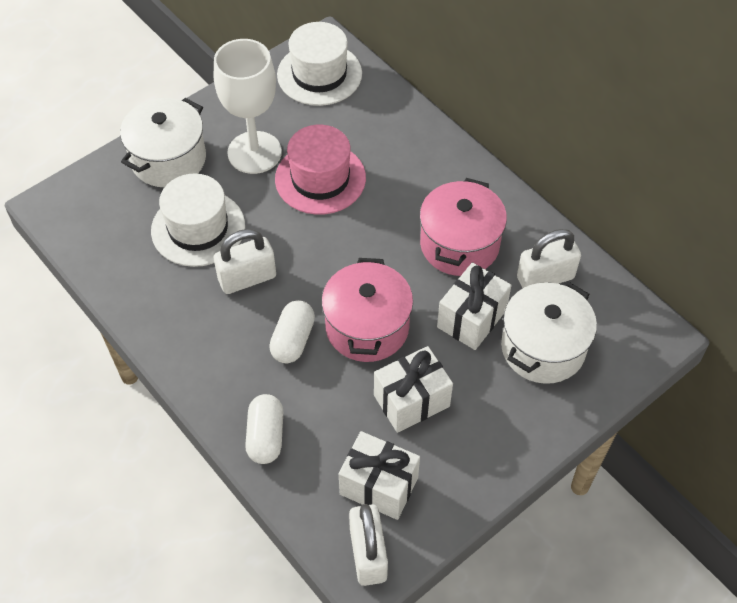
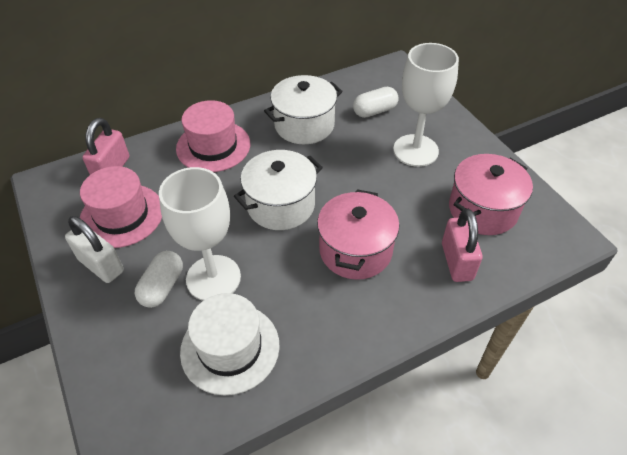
pink hat: [275,125,366,215] = 1 -> [80,166,162,248] [176,100,250,172] = 2
pink padlock: none = 0 -> [82,118,129,175] [442,209,483,282] = 2
white gift: [339,431,420,520] [374,346,453,433] [437,262,512,350] = 3 -> none = 0
white goblet: [214,39,282,174] = 1 -> [159,167,241,301] [393,43,459,167] = 2
white hat: [151,174,245,267] [277,22,362,106] = 2 -> [180,293,280,395] = 1
white padlock: [214,229,276,294] [349,504,388,586] [517,229,581,288] = 3 -> [65,216,124,283] = 1

